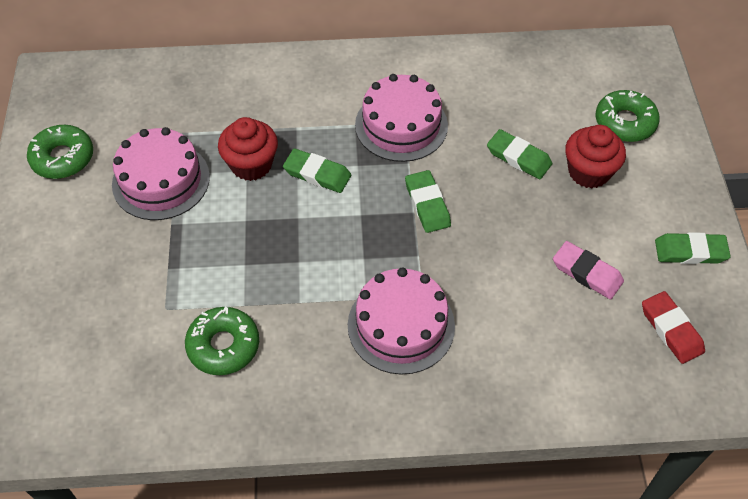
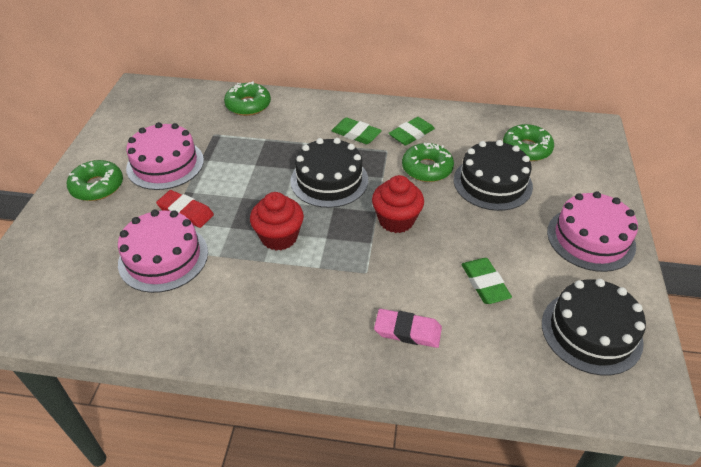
black cake: none = 0 -> [290,138,368,208] [453,140,533,211] [542,279,646,375] = 3
green donut: [27,125,93,179] [185,306,259,375] [595,90,660,142] = 3 -> [67,160,123,201] [224,81,271,116] [402,143,454,182] [503,124,554,161] = 4
green eraser: [283,148,351,193] [405,170,451,233] [487,129,552,179] [655,232,731,264] = 4 -> [332,117,382,144] [389,117,435,146] [461,258,512,304] = 3

